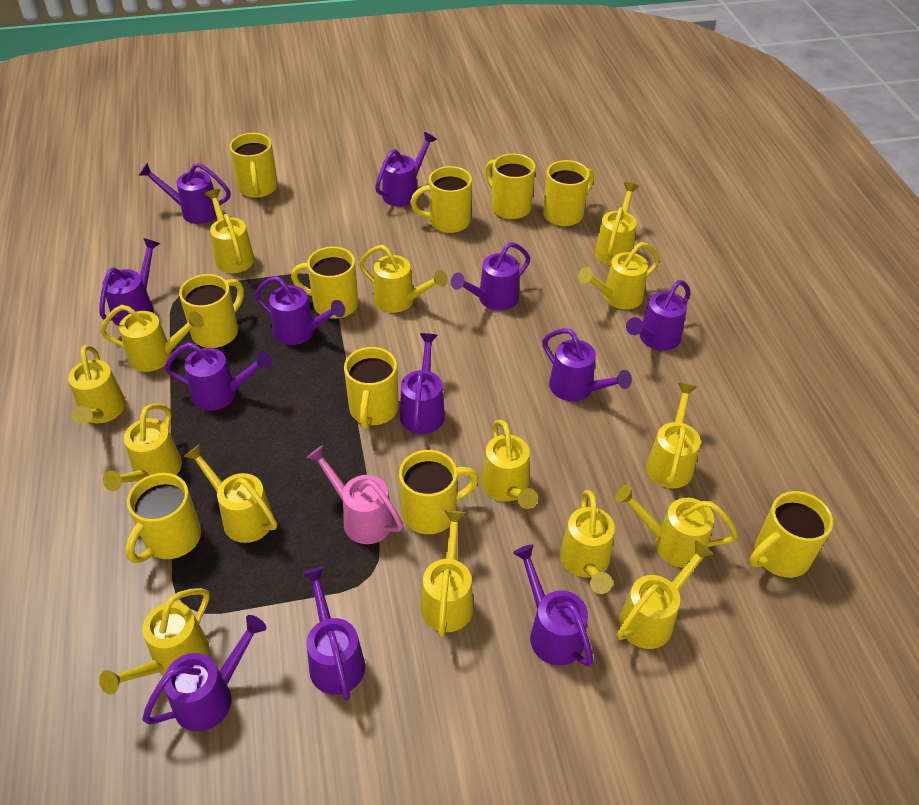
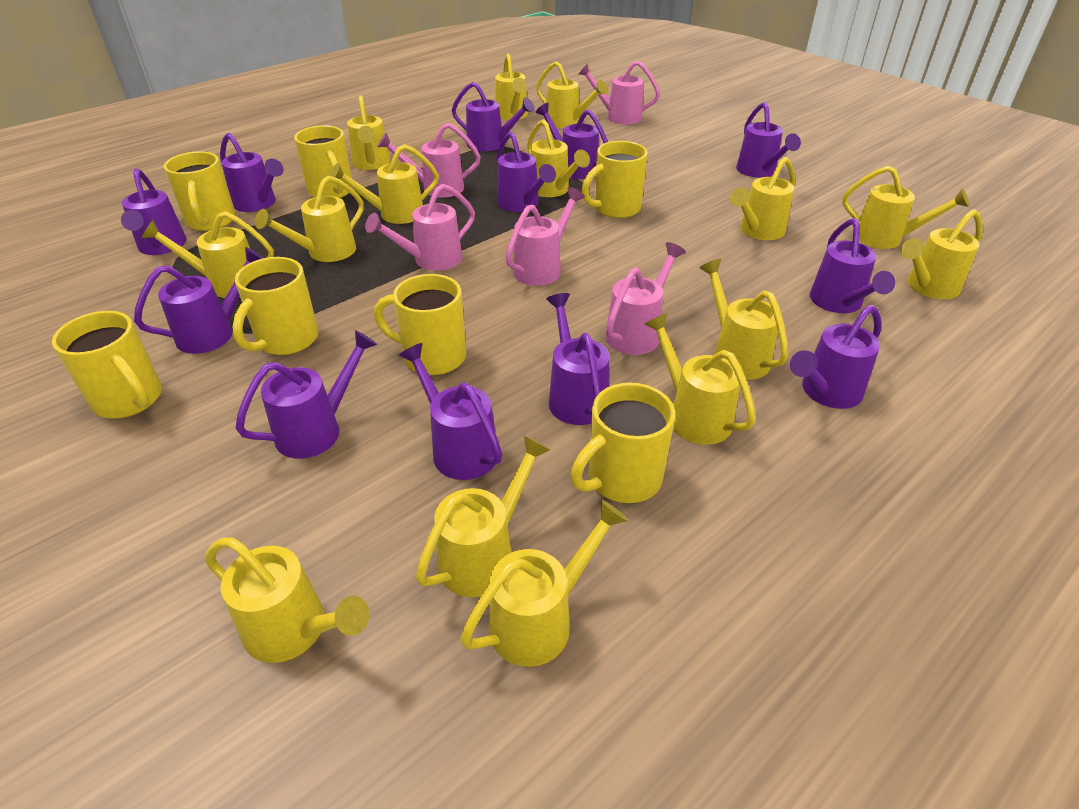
pink watering can: [307,445,403,544] = 1 -> [365,184,475,271] [377,123,481,198] [505,187,585,286] [578,61,660,124] [605,242,686,355] = 5
yellow mug: [126,473,201,563] [179,274,244,348] [229,133,278,198] [291,246,358,319] [344,347,399,429] [399,450,479,534] [410,166,472,233] [485,153,535,219] [543,160,594,226] [749,491,833,578] = 10 -> [52,311,162,418] [164,151,236,231] [233,257,319,355] [294,125,352,198] [374,274,466,375] [570,383,675,503] [582,141,648,218] = 7

